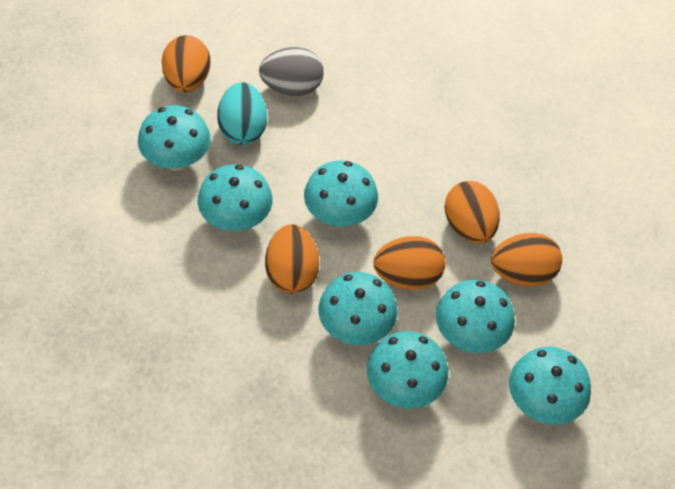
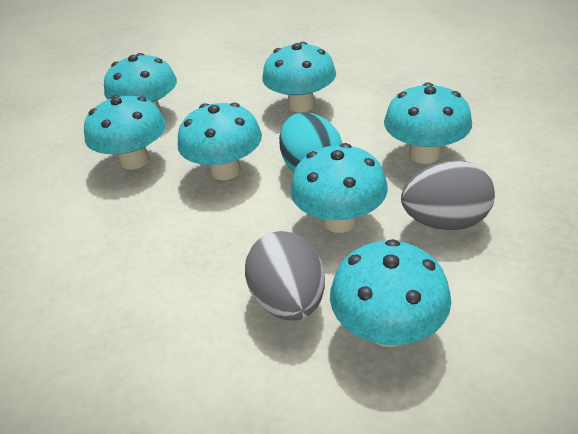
grey egg: [259,47,324,96] = 1 -> [245,231,325,320] [401,160,495,230] = 2
orange egg: [162,35,211,92] [265,224,319,294] [374,236,445,290] [445,181,500,244] [491,233,562,286] = 5 -> none = 0

